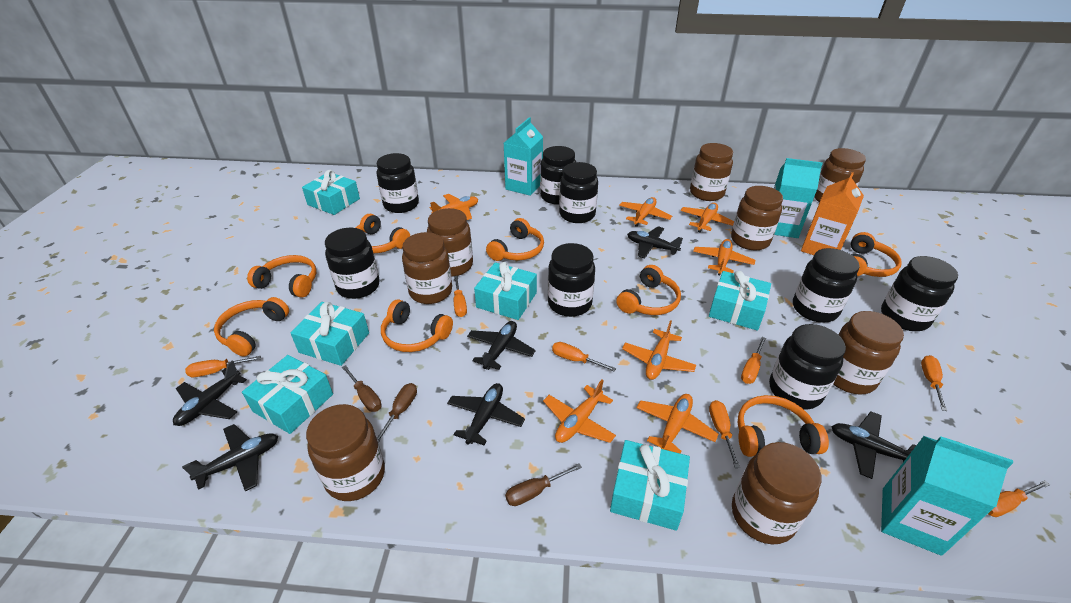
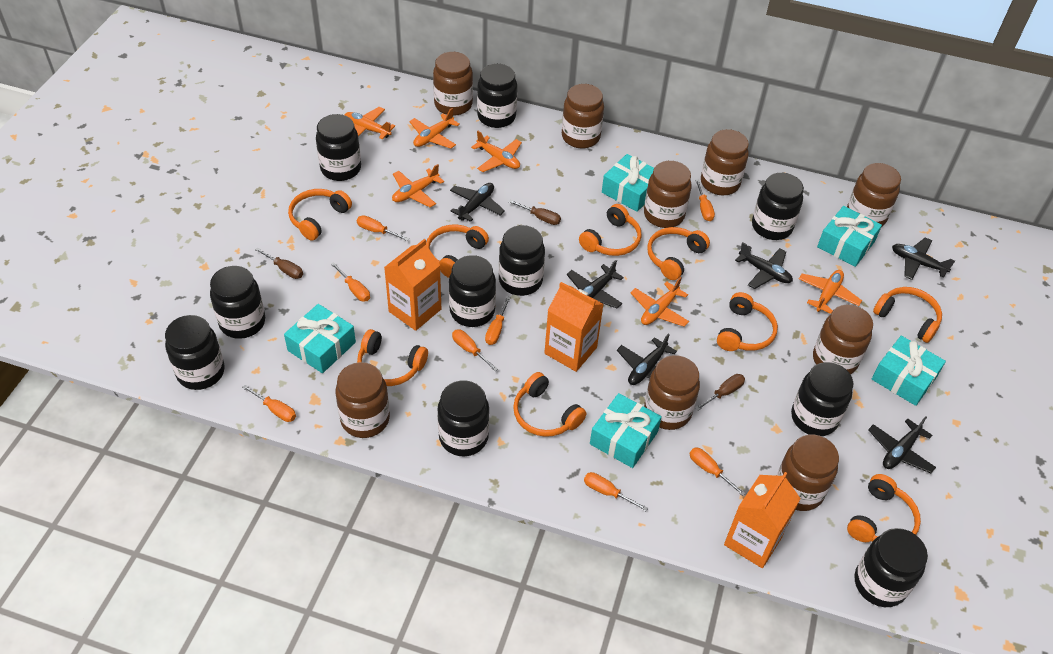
black jar: [325,228,380,299] [376,153,419,213] [540,146,576,205] [548,243,595,317] [559,162,598,223] [769,324,846,409] [793,248,860,323] [881,256,958,331] = 8 -> [165,315,225,390] [210,266,265,339] [316,114,361,181] [438,380,489,456] [449,255,496,327] [477,64,517,128] [499,225,545,296] [752,173,804,240] [791,362,853,436] [855,528,928,607] = 10
brown jar: [306,404,385,501] [402,232,452,304] [427,208,473,277] [690,143,733,201] [731,186,783,250] [732,442,822,545] [814,148,866,202] [833,311,904,395] = 8 -> [335,362,390,438] [433,52,473,116] [562,84,604,148] [644,161,692,228] [644,355,700,430] [701,129,749,195] [777,434,839,511] [813,305,873,374] [847,163,901,226] = 9
orange carton: [801,172,864,255] = 1 -> [384,239,441,331] [544,282,604,372] [724,472,801,568] = 3
orange headphones: [214,297,289,357] [247,255,317,298] [355,214,410,253] [381,299,453,352] [486,218,544,261] [616,265,681,315] [737,395,829,457] [851,232,902,277] = 8 -> [288,189,352,241] [357,329,428,386] [426,224,489,278] [513,372,586,437] [579,204,641,256] [647,227,710,280] [717,292,778,351] [847,474,921,542] [873,287,942,343] = 9
orange plane: [430,194,478,220] [543,379,616,443] [619,197,672,227] [622,320,696,380] [636,394,718,454] [680,203,734,232] [693,239,755,275] = 7 -> [345,107,395,140] [392,164,444,207] [409,108,460,149] [471,131,522,172] [630,277,689,327] [799,270,862,314] = 6
orange screwdriver: [185,356,261,377] [454,276,467,317] [552,342,616,372] [709,400,740,468] [741,337,766,384] [921,355,947,411] [988,480,1050,517] = 7 -> [242,385,296,422] [331,262,370,302] [357,215,409,241] [452,329,498,371] [485,297,511,345] [584,472,648,511] [690,448,746,496] [695,179,715,221] = 8
turquoise carton: [504,117,543,196] [774,158,823,238] [881,436,1013,556] = 3 -> none = 0
turquoise gift: [242,355,333,434] [291,302,369,366] [302,170,360,215] [474,262,537,320] [610,440,690,531] [709,271,771,331] = 6 -> [284,304,356,373] [590,393,662,468] [602,154,654,212] [817,206,882,267] [872,336,946,406] = 5

